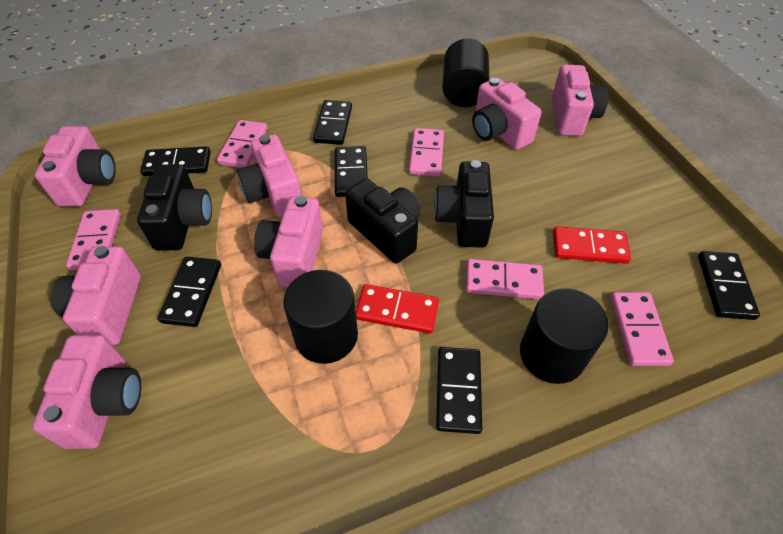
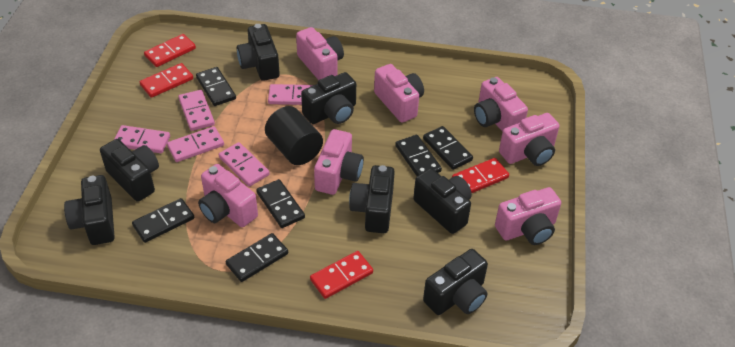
black camera: [137,164,212,250] [345,178,421,263] [434,160,494,248] = 3 -> [64,175,115,245] [100,139,159,202] [237,24,280,81] [301,72,356,124] [349,165,395,233] [413,168,472,234] [423,249,488,315] = 7
black cylinder: [283,270,358,364] [442,38,489,107] [520,288,609,384] = 3 -> [265,106,323,165] = 1
red domino: [356,284,439,333] [553,226,631,264] = 2 -> [140,63,193,98] [144,34,196,67] [310,251,373,299] [452,158,509,193] = 4

